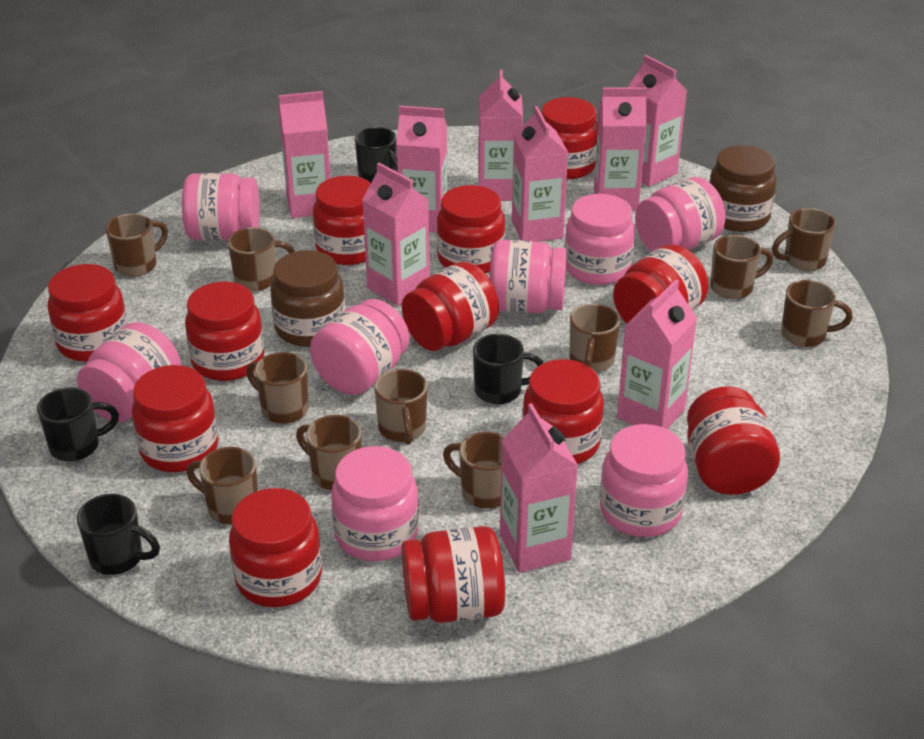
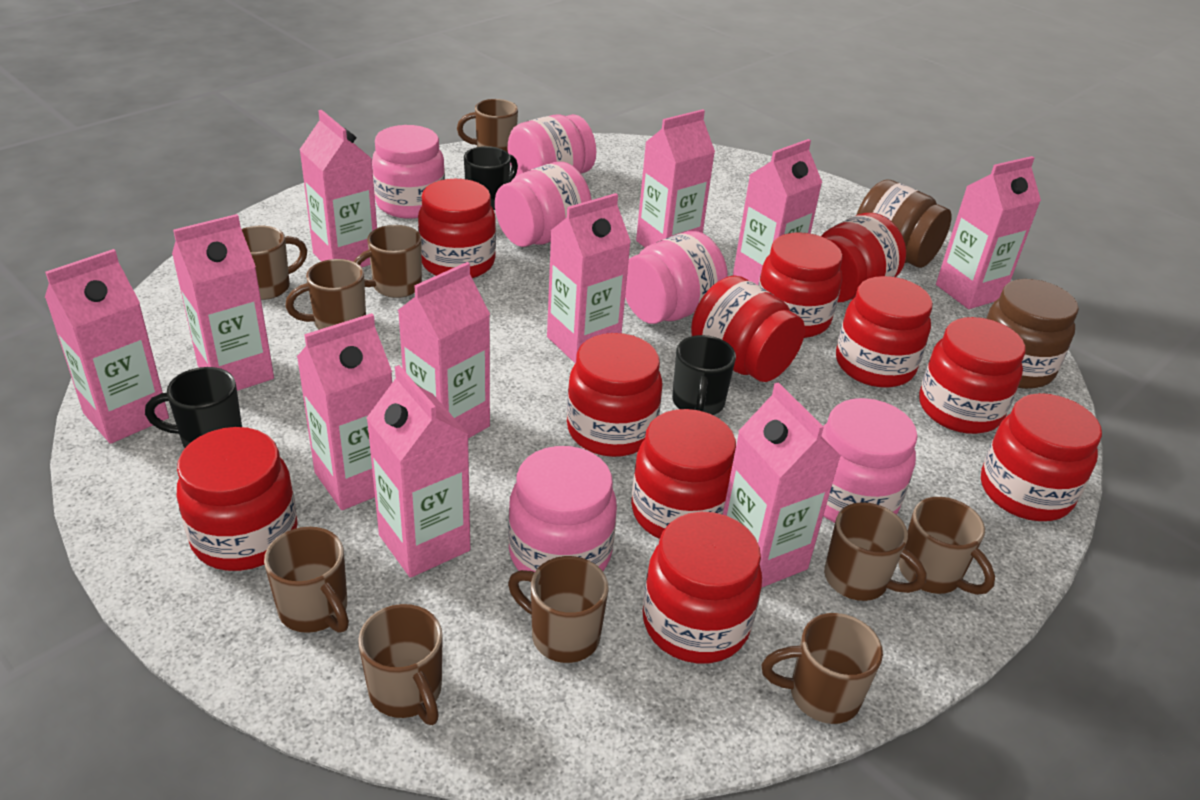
black mug: [37,387,119,462] [77,494,160,575] [355,127,397,182] [473,334,543,404] = 4 -> [145,367,242,448] [464,146,518,210] [672,335,736,415] = 3
brown mug: [106,214,168,277] [186,447,258,525] [228,227,295,291] [246,352,309,424] [296,415,362,490] [374,369,427,445] [443,432,505,508] [570,304,620,372] [710,235,773,299] [772,208,836,271] [781,280,853,347] = 11 -> [242,226,307,300] [264,527,349,633] [285,259,366,330] [354,225,422,298] [358,604,443,725] [457,99,518,152] [508,556,609,663] [761,613,883,724] [824,502,927,601] [899,497,995,595] = 10
pink carton: [279,91,331,218] [362,163,430,306] [396,106,447,233] [478,70,523,201] [500,403,578,573] [512,106,568,242] [594,87,647,210] [617,279,697,429] [628,55,687,187] = 9 -> [45,249,169,444] [172,214,274,391] [297,313,392,510] [299,110,377,267] [367,365,470,578] [398,262,490,439] [547,193,631,363] [636,109,715,248] [723,382,841,587] [733,139,822,285] [936,156,1041,309] = 11
pink jar: [77,322,181,423] [182,173,260,241] [310,299,410,395] [331,446,419,561] [489,240,567,313] [565,194,635,285] [600,424,688,537] [635,177,726,252] = 8 -> [372,125,445,219] [495,162,592,247] [508,114,596,176] [508,446,617,572] [625,231,728,324] [821,398,918,523] = 6
red jar: [47,264,128,362] [132,365,218,472] [185,282,264,381] [229,488,322,607] [313,176,371,265] [402,262,499,351] [402,526,505,623] [436,185,505,273] [522,359,604,464] [542,97,598,179] [613,244,709,324] [687,386,780,495] = 12 -> [177,427,298,571] [418,179,496,278] [567,333,663,457] [631,409,736,539] [643,512,762,663] [691,275,805,382] [758,232,843,338] [821,213,906,302] [836,276,933,388] [919,317,1025,434] [981,393,1102,521] = 11

